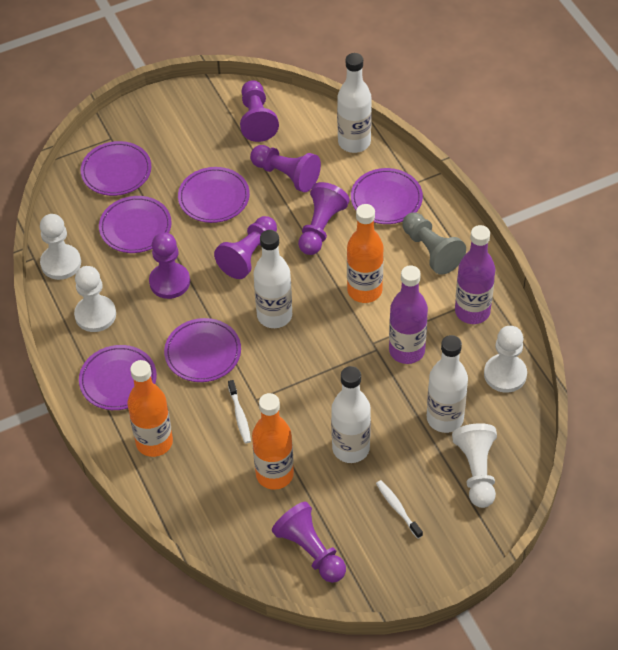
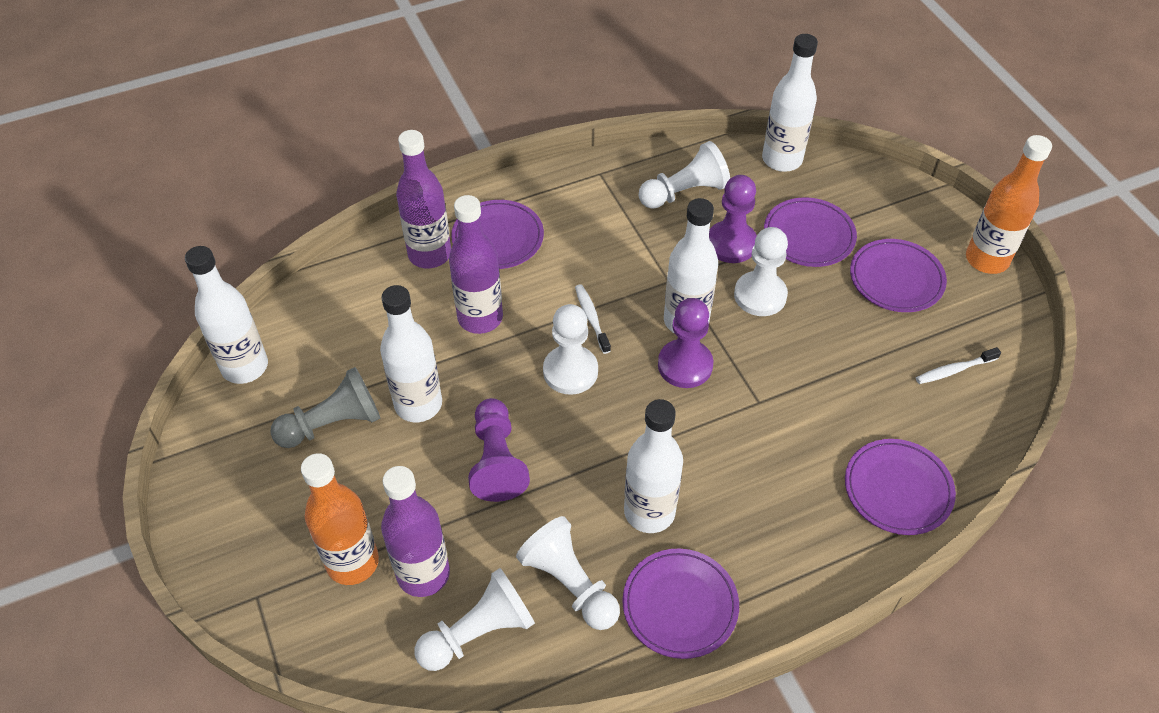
orange bottle: [127,360,173,457] [252,393,294,490] [347,204,384,303] = 3 -> [301,453,379,585] [966,135,1052,274] = 2
purple bottle: [389,265,428,364] [455,225,495,324] = 2 -> [381,466,450,597] [396,130,451,268] [449,195,503,334] = 3
purple pawn: [149,233,190,299] [214,216,277,279] [240,80,279,142] [250,145,321,193] [272,502,346,583] [298,182,350,255] = 6 -> [468,398,530,502] [658,298,713,388] [709,175,757,263] = 3
purple plate: [79,345,157,410] [80,141,151,196] [99,196,172,253] [164,318,241,382] [178,167,250,223] [351,168,423,224] = 6 -> [451,200,544,269] [622,548,739,659] [764,197,857,267] [845,439,956,535] [850,239,947,312] = 5
white bottle: [253,230,292,328] [331,366,371,463] [337,53,372,153] [427,335,468,433] = 4 -> [185,246,268,384] [380,285,442,422] [624,399,683,533] [664,198,718,334] [762,34,818,172] = 5
white pawn: [40,214,81,280] [74,266,116,332] [452,423,497,508] [484,326,527,393] = 4 -> [414,568,535,671] [516,516,620,630] [543,304,598,395] [639,141,730,209] [734,227,788,316] = 5

